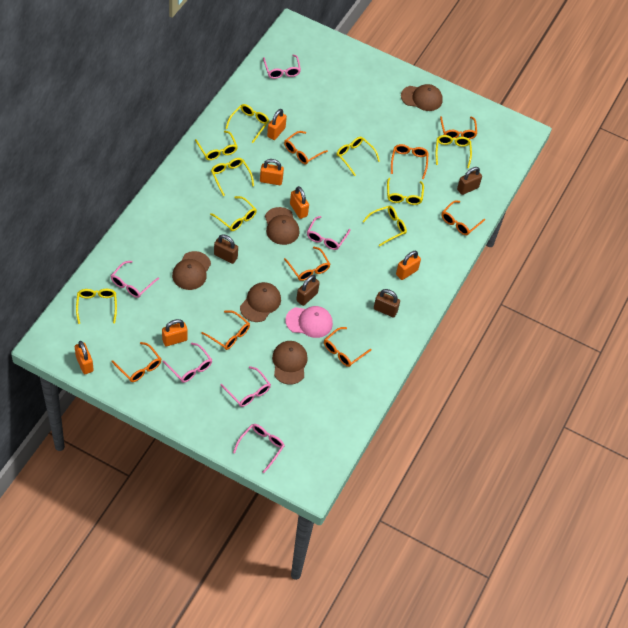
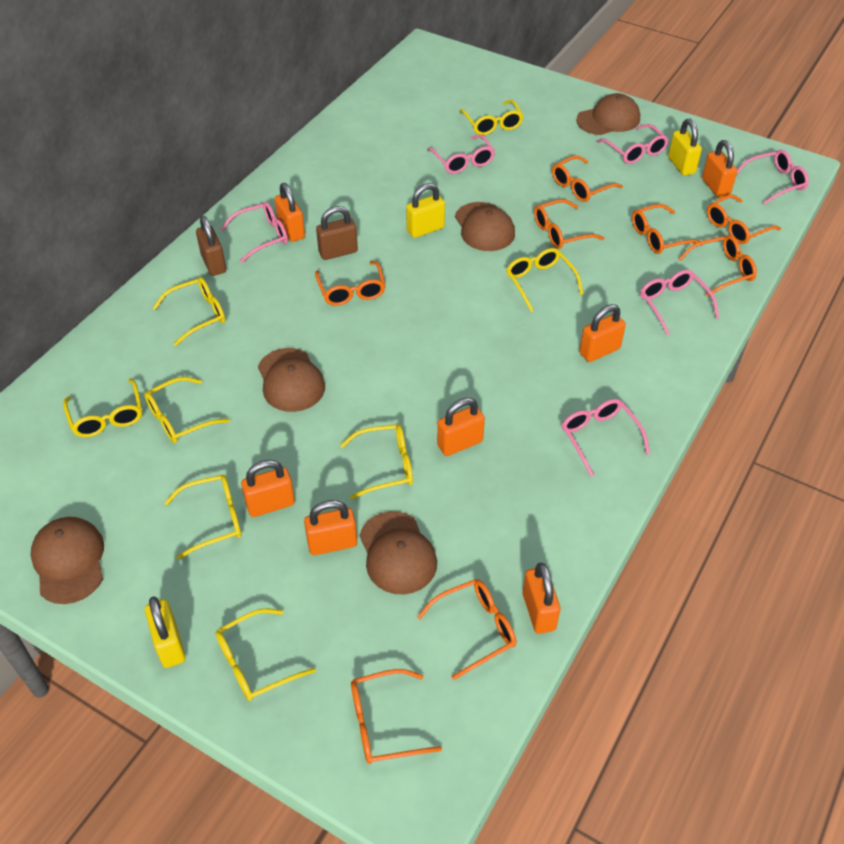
brown padlock: [214,234,238,264] [296,275,320,306] [374,289,400,317] [457,167,482,195] = 4 -> [196,216,226,276] [316,206,358,260] = 2
orange padlock: [75,341,94,374] [162,319,188,346] [260,159,284,185] [267,109,287,140] [290,186,309,219] [396,251,421,280] = 6 -> [241,460,295,517] [275,183,305,242] [304,500,357,555] [437,398,485,456] [523,563,561,634] [579,304,626,362] [702,140,737,198] = 7
pink cap: [285,306,333,338] = 1 -> none = 0
yellow glasses: [76,289,117,324] [195,131,238,160] [210,196,257,231] [211,158,254,196] [225,104,269,143] [337,137,380,176] [362,206,407,247] [387,178,424,205] [436,135,472,168] = 9 -> [63,379,142,437] [144,377,230,443] [153,277,225,346] [164,475,241,560] [216,608,316,701] [340,424,413,499] [459,100,523,135] [506,248,583,312] = 8
yellow padlock: none = 0 -> [145,596,186,668] [406,183,445,238] [668,119,702,176] = 3

